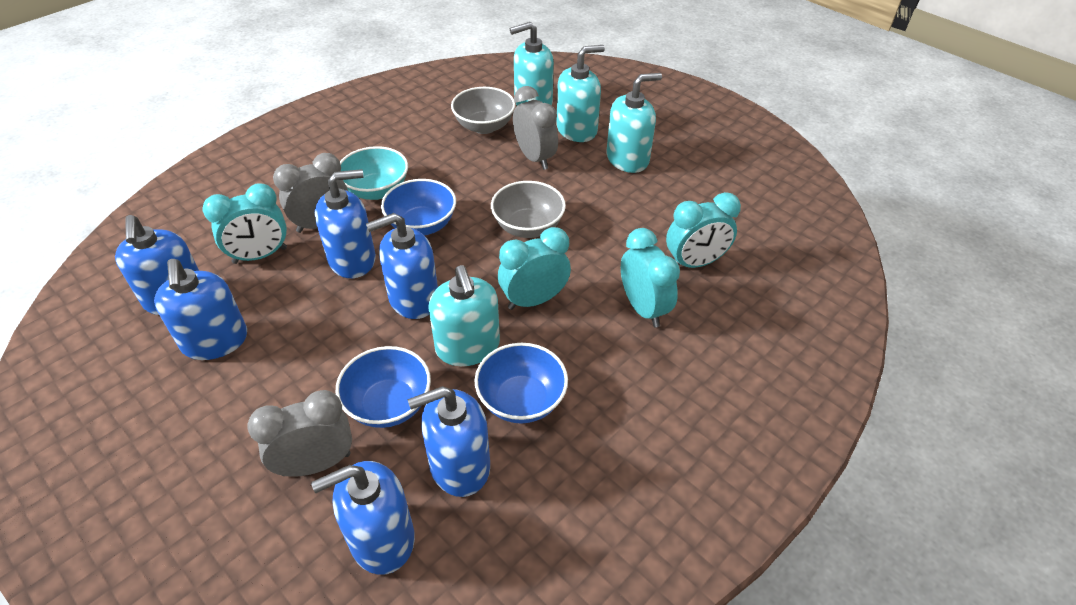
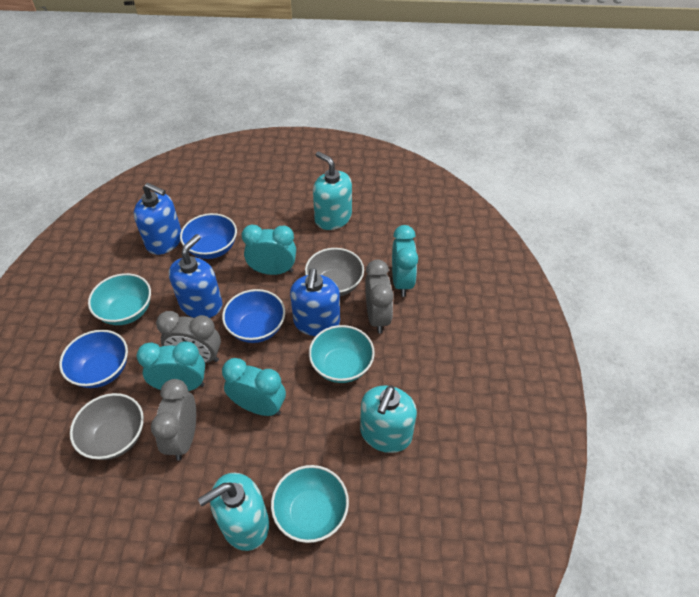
blue soap dispenser: [115,215,199,315] [154,259,247,360] [311,461,415,574] [315,169,376,278] [366,213,438,319] [407,386,490,497] = 6 -> [134,183,181,255] [169,234,222,318] [290,268,340,336] = 3
turquoise bowl: [340,146,408,200] = 1 -> [88,273,151,325] [271,465,349,543] [309,325,375,383] = 3
turquoise soap dispenser: [428,265,500,366] [510,22,554,106] [556,45,605,142] [606,73,662,173] = 4 -> [198,473,269,551] [313,151,352,230] [360,385,417,453] = 3

